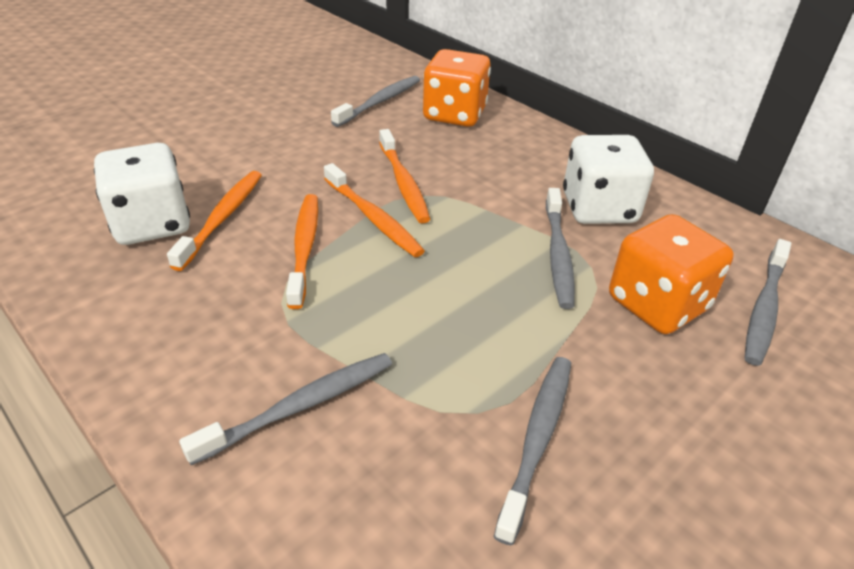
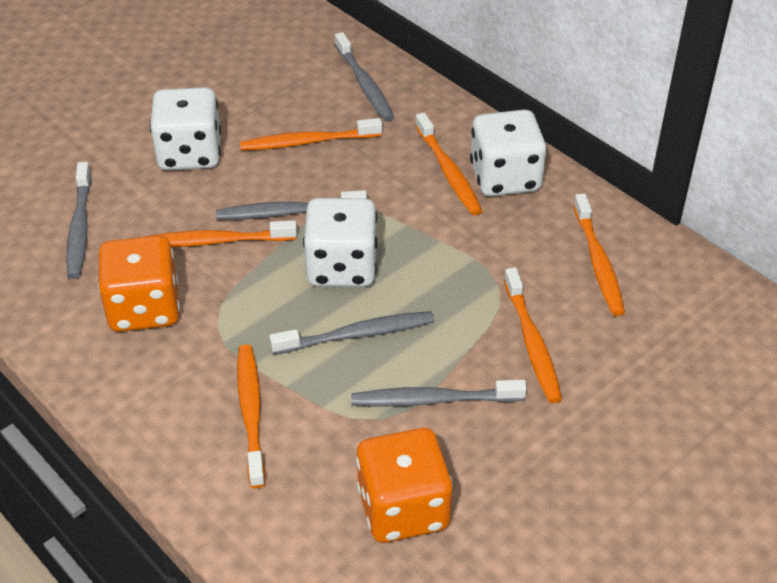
orange toothbrush: [167,171,262,271] [286,194,318,309] [324,163,425,257] [379,129,430,223] = 4 -> [145,220,297,247] [237,345,265,488] [240,118,382,151] [415,113,482,215] [504,267,562,403] [573,193,625,316] = 6
white dice: [94,143,190,245] [563,135,654,224] = 2 -> [150,87,221,170] [303,198,377,287] [470,110,547,196] = 3

